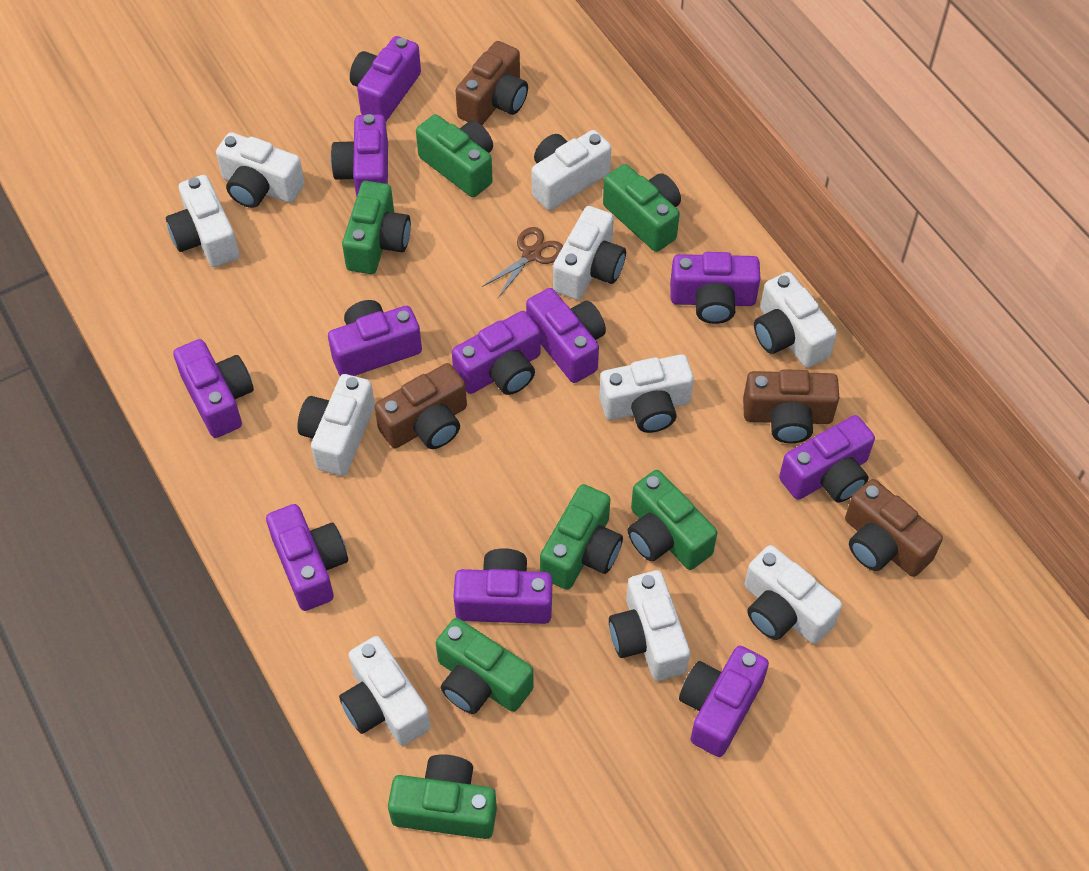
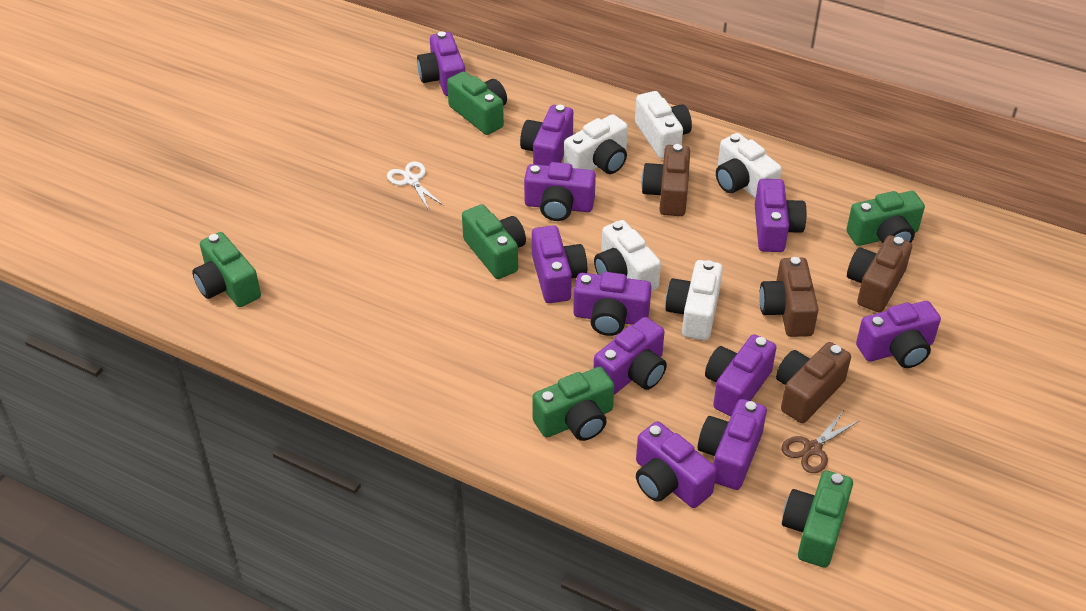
green camera: [342,181,411,274] [388,754,497,839] [416,114,493,197] [436,618,534,714] [540,484,623,590] [603,164,681,252] [628,470,717,570] = 7 -> [192,232,261,307] [447,71,507,135] [462,204,526,279] [532,367,614,441] [782,471,853,568] [846,191,925,246] = 6
white camera: [166,175,239,267] [216,132,305,208] [298,374,375,476] [339,636,431,746] [532,130,611,211] [553,206,626,300] [599,354,694,433] [609,570,690,681] [744,545,842,644] [754,272,837,368] = 10 -> [564,114,628,174] [594,220,661,292] [635,91,692,159] [665,260,723,341] [716,133,782,199] = 5
white scissors: none = 0 -> [387,161,444,210] = 1

